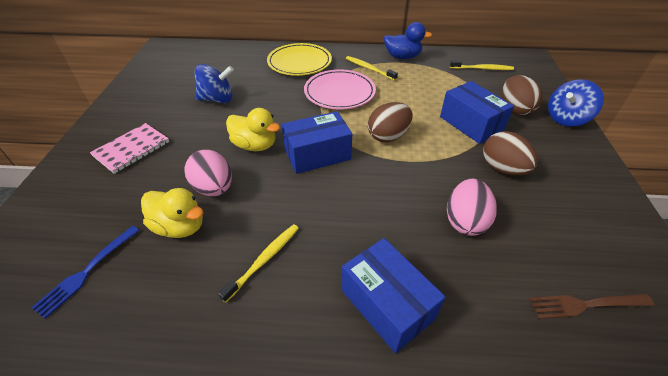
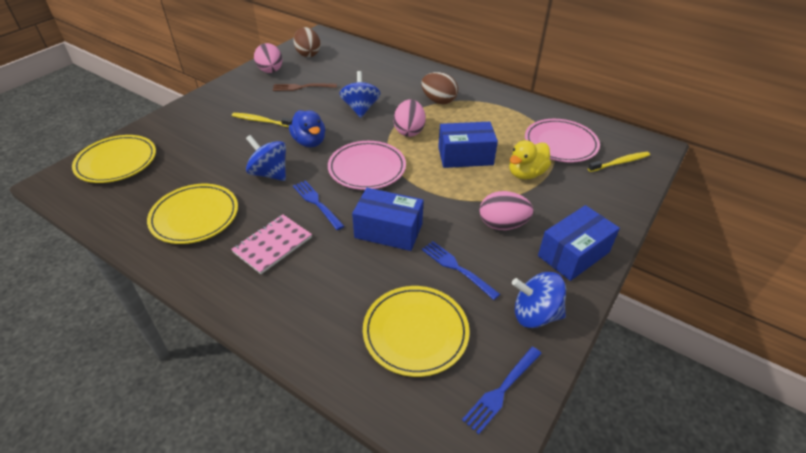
blue fork: [31,226,140,319] = 1 -> [293,180,344,230] [422,241,500,300] [462,347,542,434] = 3
blue spinning top: [195,64,234,103] [548,79,604,126] = 2 -> [246,135,286,181] [339,71,381,118] [512,272,566,328] = 3
brown egg: [368,102,413,142] [483,131,538,175] [502,75,543,115] = 3 -> [294,27,320,57] [421,72,458,104] = 2
pink egg: [184,150,232,196] [447,179,497,236] = 2 -> [254,43,282,73] [394,99,426,137] [480,191,533,230] = 3
pink plate: [304,70,376,110] = 1 -> [328,141,406,190] [525,119,600,162] = 2
yellow duck: [141,188,204,238] [226,108,280,151] = 2 -> [509,140,551,179] = 1
yellow plate: [267,43,332,76] = 1 -> [72,135,156,183] [147,184,238,244] [363,286,470,377] = 3
yellow toothbrush: [218,224,299,303] [346,56,398,81] [450,60,514,70] = 3 -> [232,113,292,127] [588,152,650,172] = 2

